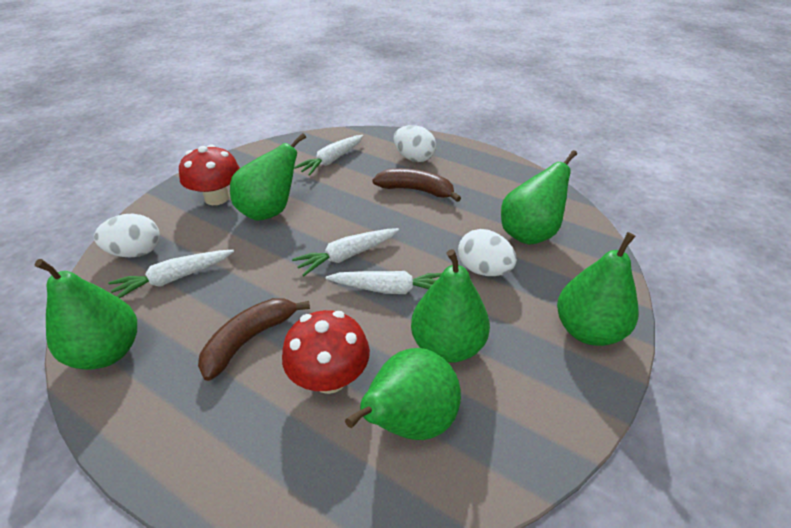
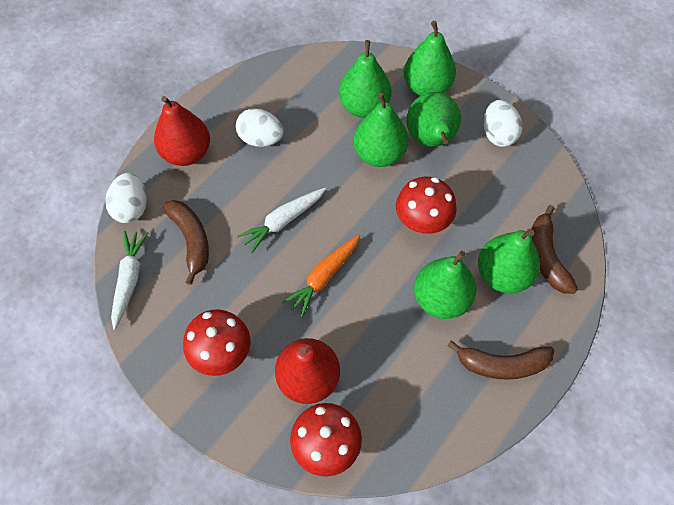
brown banana: [198,298,310,381] [372,168,461,202] = 2 -> [163,200,209,285] [447,340,554,380] [531,205,578,294] = 3
orange carrot: none = 0 -> [282,234,360,318] = 1
red mushroom: [179,144,240,205] [282,310,370,394] = 2 -> [183,309,250,376] [290,403,362,477] [396,177,457,234] = 3
red pear: none = 0 -> [154,96,210,166] [275,338,340,404] = 2
white carrot: [108,250,234,298] [292,228,399,276] [294,135,364,176] [326,271,442,294] = 4 -> [111,231,148,330] [237,188,326,253] = 2

